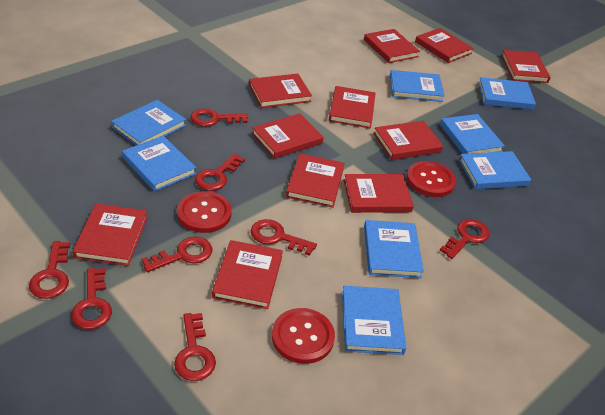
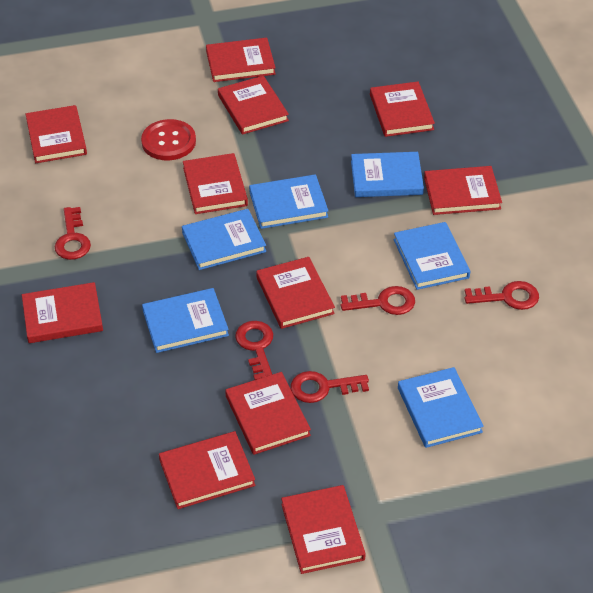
blue book: [111,100,186,145] [122,136,196,191] [342,286,406,355] [364,220,424,278] [390,70,445,102] [440,114,505,154] [459,151,531,189] [478,77,536,110] = 8 -> [142,288,229,353] [182,209,266,270] [249,174,328,229] [351,152,424,197] [393,222,470,290] [398,367,484,448] = 6
red button: [177,191,232,233] [272,308,335,364] [406,161,456,197] = 3 -> [141,119,196,160] = 1
red key: [29,241,70,299] [71,268,112,329] [141,236,212,272] [174,313,216,381] [191,108,248,127] [195,153,245,191] [251,219,317,256] [439,219,490,259] = 8 -> [55,207,91,260] [235,321,273,380] [291,371,369,403] [341,286,415,315] [465,281,539,310] = 5

